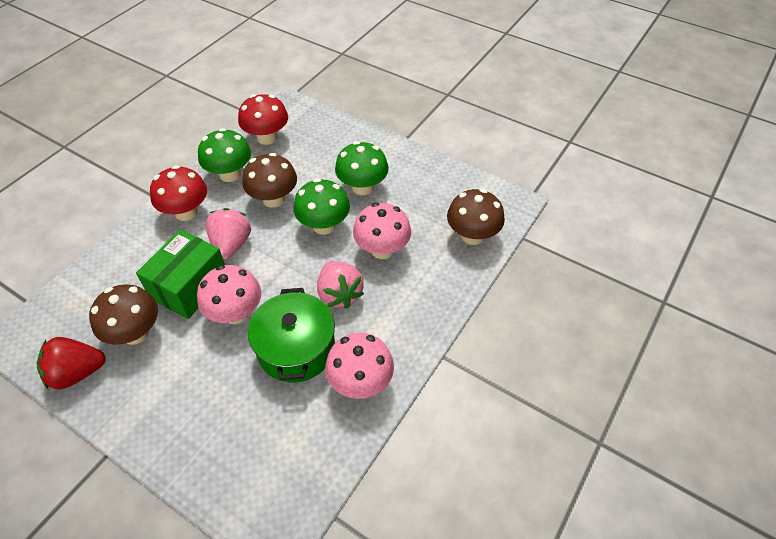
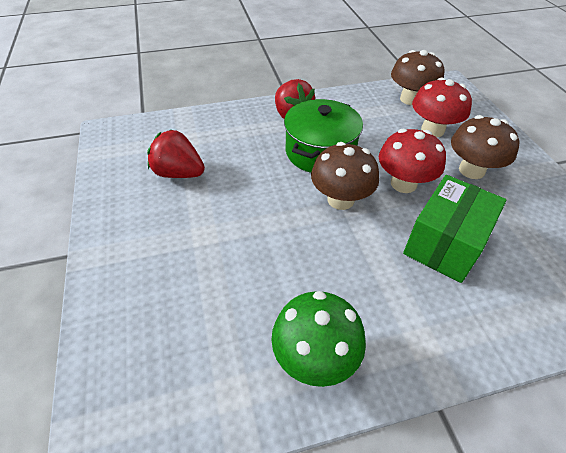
green mushroom: [198,128,251,182] [293,178,350,235] [335,141,389,195] = 3 -> [271,291,366,387] = 1
pink mushroom: [197,265,261,324] [325,333,394,399] [353,202,411,259] = 3 -> none = 0
pink strawberry: [206,208,251,260] [317,261,364,309] = 2 -> none = 0
red strawberry: [37,337,106,390] = 1 -> [147,130,205,178] [275,79,315,119] = 2

